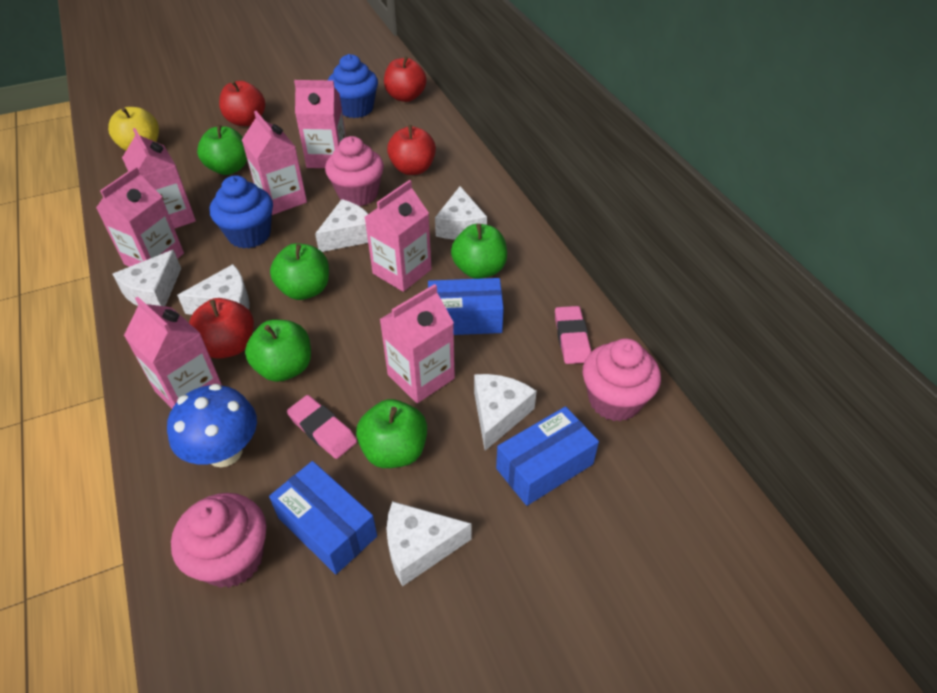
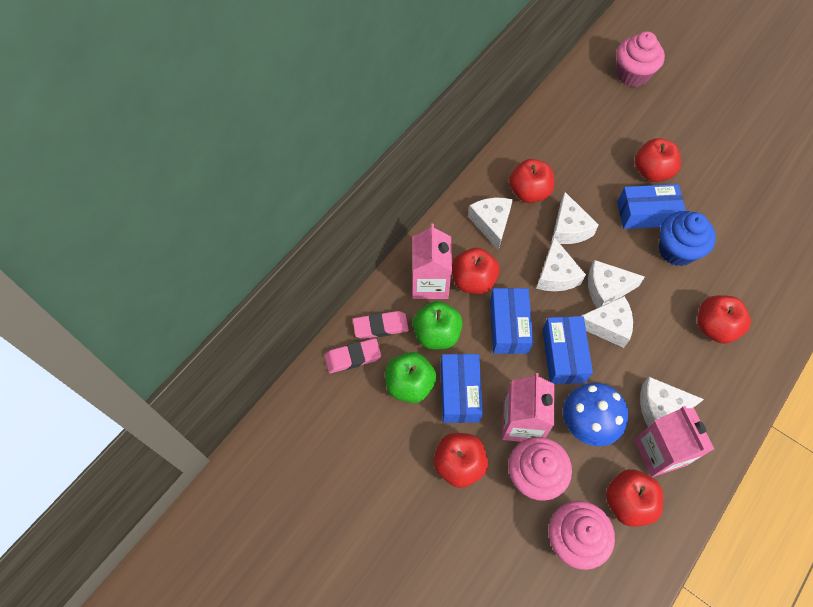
blue box: [269,461,377,574] [428,278,504,335] [496,406,599,506] = 3 -> [441,354,483,423] [490,288,533,354] [543,316,593,384] [617,184,686,229] = 4
blue cupcake: [210,175,273,249] [328,54,378,118] = 2 -> [659,211,716,266] = 1
green apple: [197,125,247,175] [245,319,311,382] [270,243,329,300] [356,399,427,468] [451,224,507,279] = 5 -> [385,352,436,403] [413,301,463,349] = 2
pink carton: [96,167,184,267] [122,128,196,229] [124,297,222,408] [242,111,307,215] [294,80,346,168] [365,180,432,292] [380,284,455,403] = 7 -> [412,224,452,299] [502,373,554,442] [634,406,714,477] = 3
red apple: [189,298,254,359] [219,81,265,126] [384,56,427,102] [387,125,436,175] = 4 -> [434,433,488,488] [452,248,500,294] [509,159,554,203] [606,469,663,527] [635,138,681,182] [697,295,751,344] = 6
yellow apple: [108,107,159,151] = 1 -> none = 0

